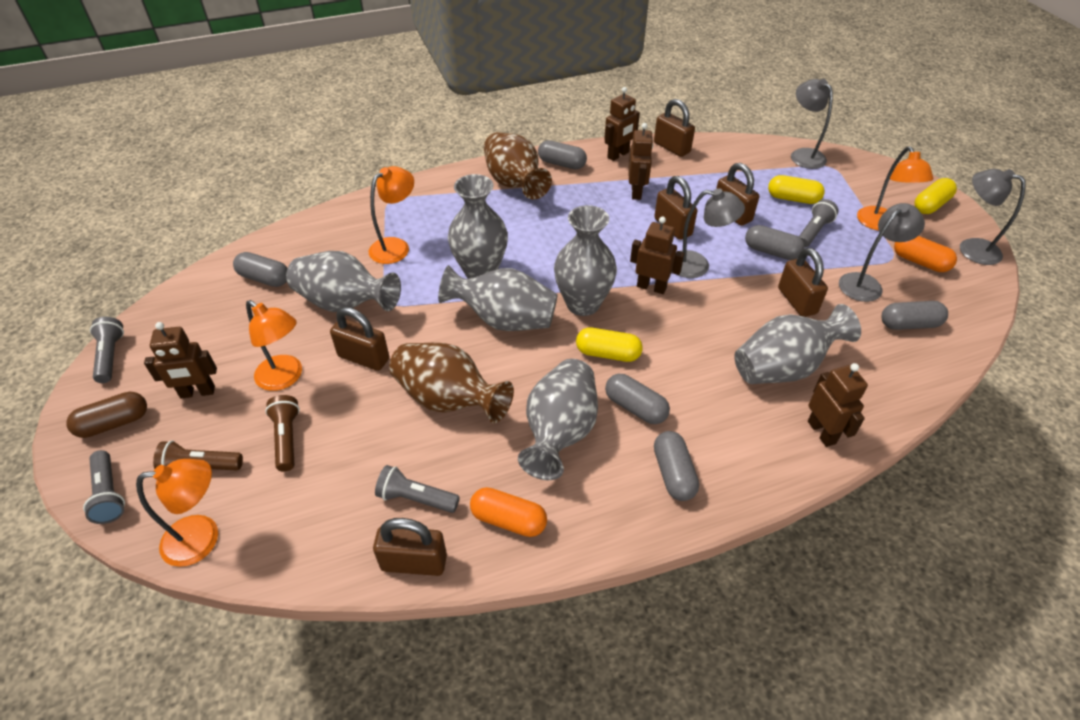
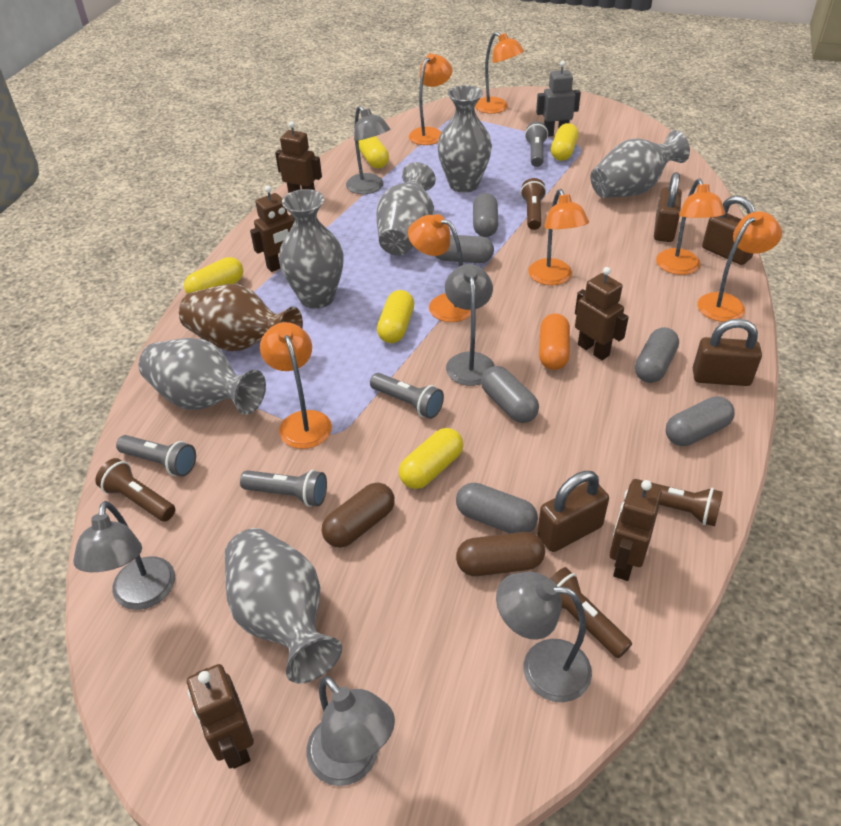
brown capsule: [66,392,147,438] = 1 -> [322,483,395,548] [456,532,545,576] = 2
brown flashlight: [153,441,243,470] [265,395,300,471] = 2 -> [95,458,175,521] [521,178,546,230] [550,567,632,658] [632,479,723,526] = 4
brown padlock: [330,307,389,371] [373,518,447,576] [654,99,695,157] [654,176,697,240] [716,163,759,226] [778,248,828,317] = 6 -> [537,471,609,552] [654,172,682,242] [693,319,762,386] [702,195,755,265] = 4
brown vase: [389,343,514,423] [484,132,552,199] = 2 -> [179,284,303,351] = 1
grey lamp: [676,188,745,278] [791,79,833,169] [839,203,925,302] [960,169,1026,265] = 4 -> [73,501,175,610] [306,676,395,786] [346,106,390,194] [445,264,495,386] [496,572,592,702] = 5
grey robot: none = 0 -> [536,61,581,137] = 1
orange capsule: [470,487,547,537] [894,236,957,272] = 2 -> [539,313,570,370] = 1
orange lamp: [136,459,218,567] [246,300,302,391] [369,166,414,264] [857,146,934,231] = 4 -> [260,322,332,449] [408,214,471,322] [409,53,452,145] [475,32,524,114] [528,189,589,285] [656,178,725,275] [697,211,782,322] = 7
yellow capsule: [576,328,643,362] [768,175,825,204] [915,178,957,214] = 3 -> [184,257,243,294] [358,136,389,168] [377,290,414,343] [399,428,463,489] [551,123,578,161] = 5

